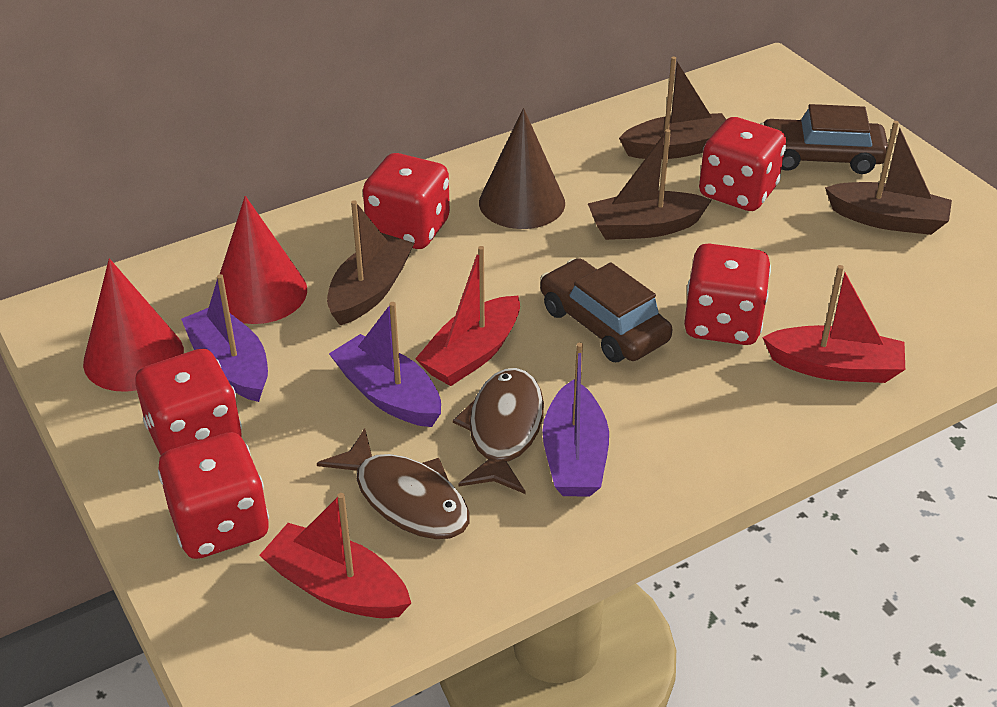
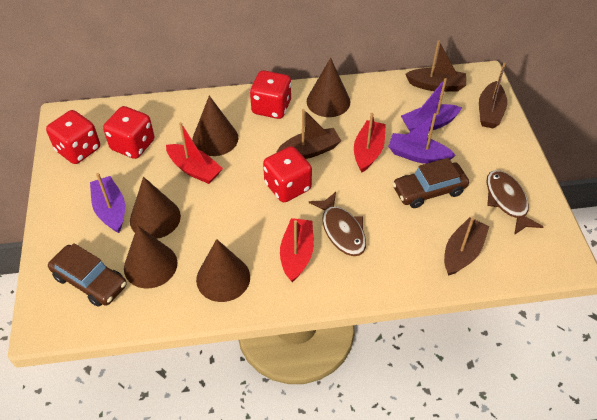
brown cone: [479,108,565,229] = 1 -> [124,226,177,289] [130,177,181,239] [192,96,238,156] [196,239,250,302] [307,58,350,117] = 5
red cone: [83,258,184,392] [220,196,307,324] = 2 -> none = 0
red dice: [135,349,242,455] [158,432,269,559] [363,153,450,249] [684,244,771,345] [699,117,786,211] = 5 -> [46,110,100,164] [103,106,154,159] [250,70,291,119] [263,146,312,202] = 4

